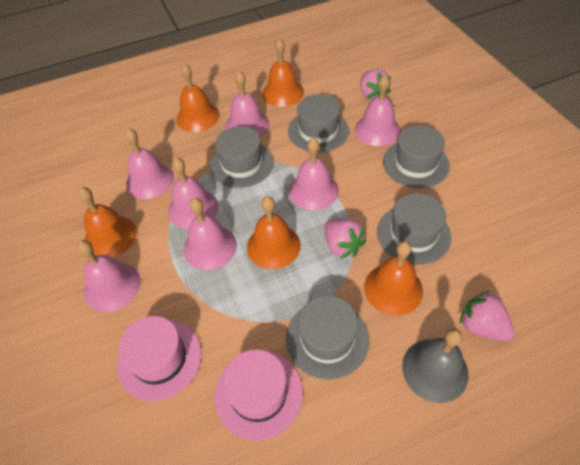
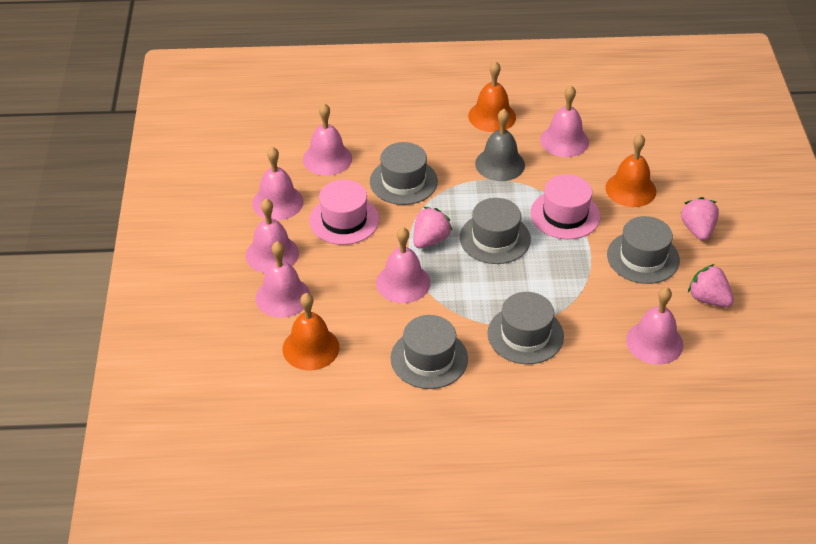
orange bell: [78,187,137,257] [176,63,220,132] [247,196,301,269] [262,38,304,107] [364,241,423,316] = 5 -> [282,293,340,370] [468,61,516,132] [605,134,656,207] = 3

